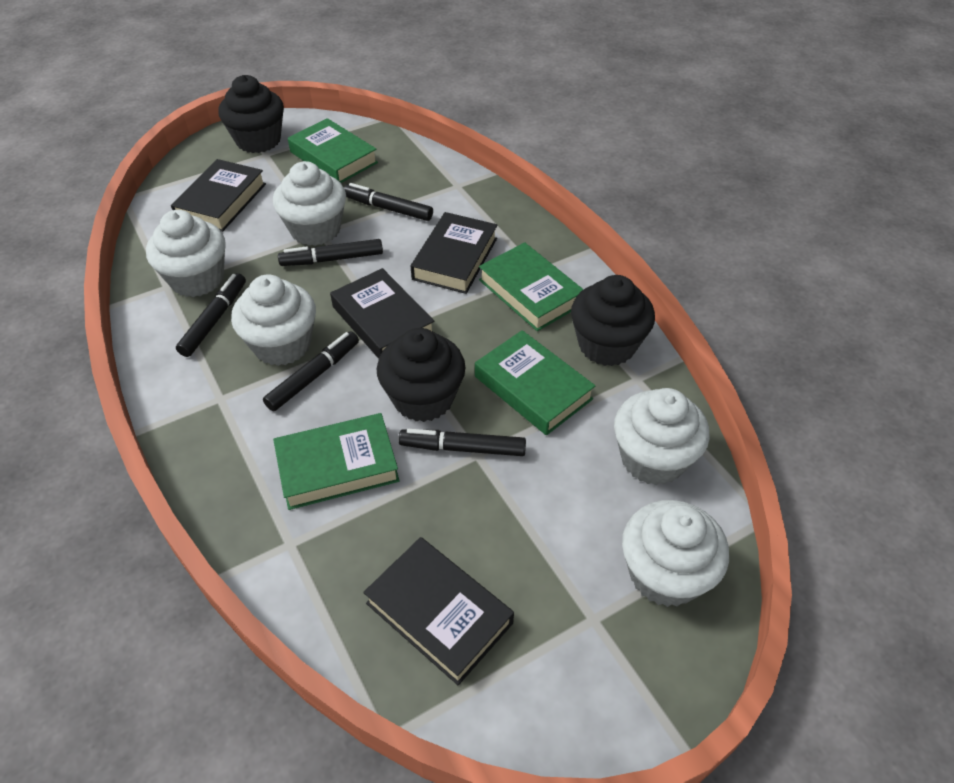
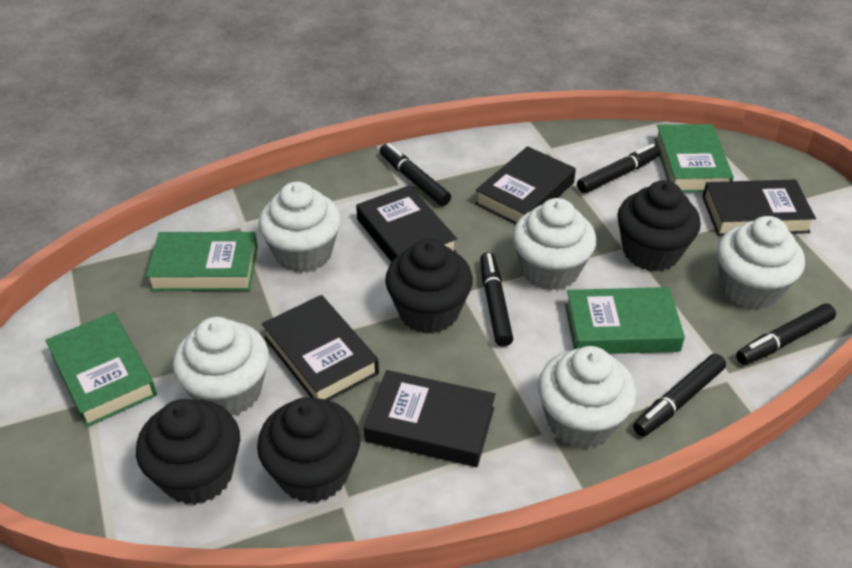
black book: [171,159,266,232] [330,268,434,359] [363,537,514,685] [411,212,497,294] = 4 -> [262,295,379,400] [356,185,457,262] [364,370,495,467] [475,146,576,225] [702,180,816,236] = 5
black cupcake: [218,75,284,153] [377,328,466,422] [571,275,655,366] = 3 -> [136,399,240,505] [257,397,360,503] [385,238,473,334] [617,180,701,272] = 4

